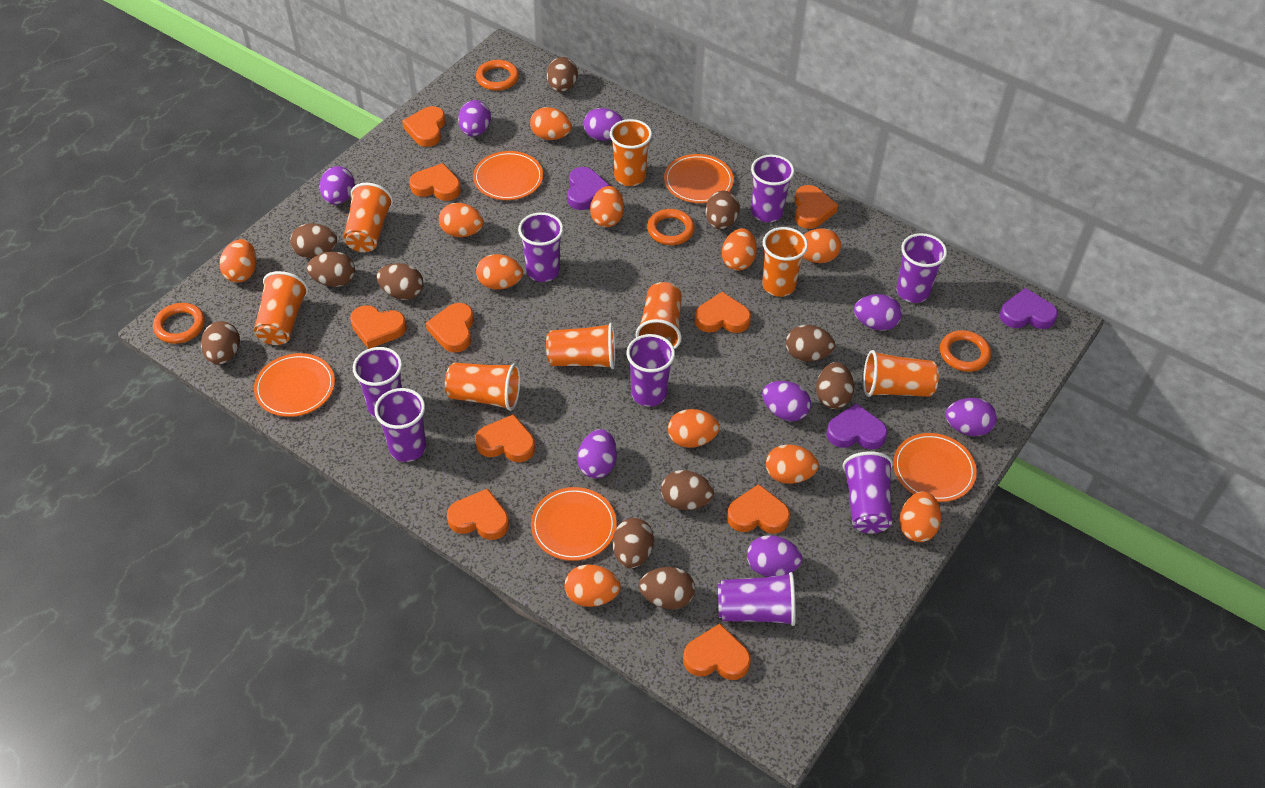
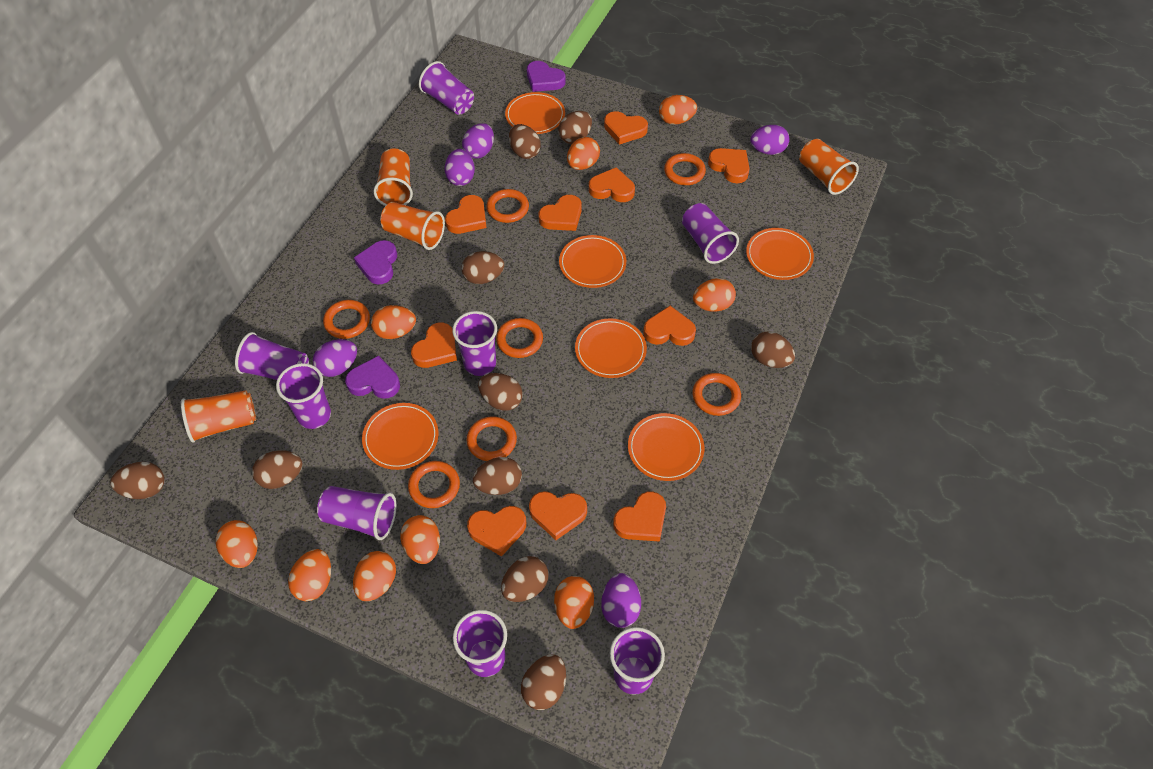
brown egg: [201,321,240,365] [290,223,337,258] [307,251,355,287] [377,263,424,300] [547,57,578,92] [613,518,654,568] [639,567,695,609] [661,470,714,510] [706,191,740,229] [786,325,835,362] [816,362,854,409] = 11 -> [110,462,165,499] [252,450,303,489] [461,251,504,284] [473,457,522,495] [478,373,523,411] [501,556,549,602] [509,124,541,159] [521,654,566,710] [558,111,592,144] [751,331,795,368] = 10
orange cup: [254,271,308,345] [343,183,393,252] [445,363,520,411] [546,323,615,369] [610,119,652,186] [636,282,682,350] [762,227,808,297] [863,350,939,397] = 8 -> [181,390,256,443] [374,148,413,206] [381,202,445,250] [799,139,859,195] = 4
orange egg: [219,239,257,283] [439,203,484,237] [476,254,523,290] [530,107,572,140] [565,564,621,607] [590,186,624,227] [668,409,720,448] [722,228,757,271] [766,444,819,484] [803,228,841,263] [899,491,941,542] = 11 -> [216,520,258,568] [288,549,331,601] [353,551,396,601] [371,305,416,339] [400,515,440,564] [554,576,594,629] [567,137,600,170] [659,95,697,125] [693,278,736,312] = 9
orange plate: [254,353,335,417] [473,151,543,200] [531,487,617,561] [664,154,734,203] [893,433,977,502] = 5 -> [362,403,438,470] [505,92,565,134] [559,235,626,288] [575,318,647,378] [628,413,704,481] [746,228,814,280] = 6
orange ring: [153,303,205,344] [476,60,519,91] [647,209,695,245] [940,330,991,372] = 4 -> [323,300,370,339] [408,461,460,508] [467,416,517,461] [486,189,529,223] [496,318,543,358] [664,153,706,185] [692,373,741,416] = 7
purple egg: [320,166,355,205] [458,100,491,137] [577,429,617,479] [584,108,624,141] [747,535,802,577] [762,381,811,421] [854,294,902,331] [945,398,997,436] = 8 -> [313,339,357,377] [445,149,475,186] [462,123,494,159] [601,573,641,628] [750,125,790,155] = 5

